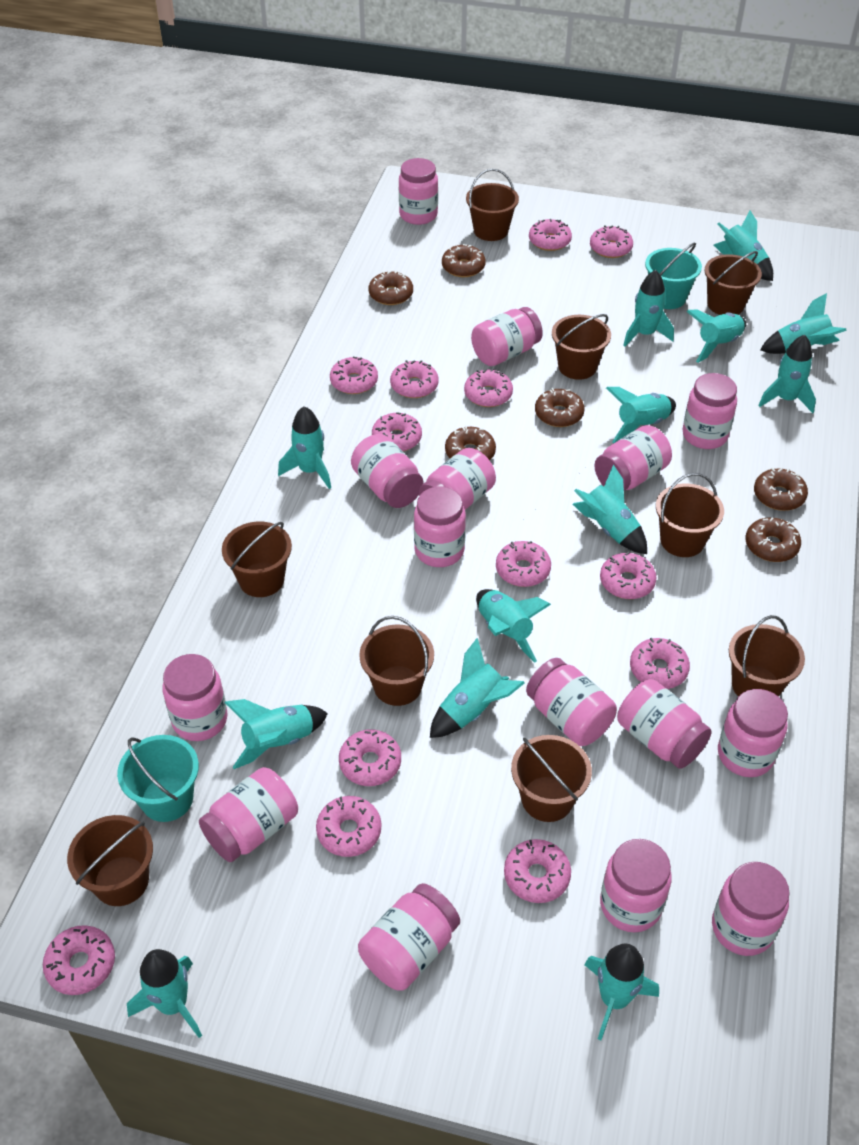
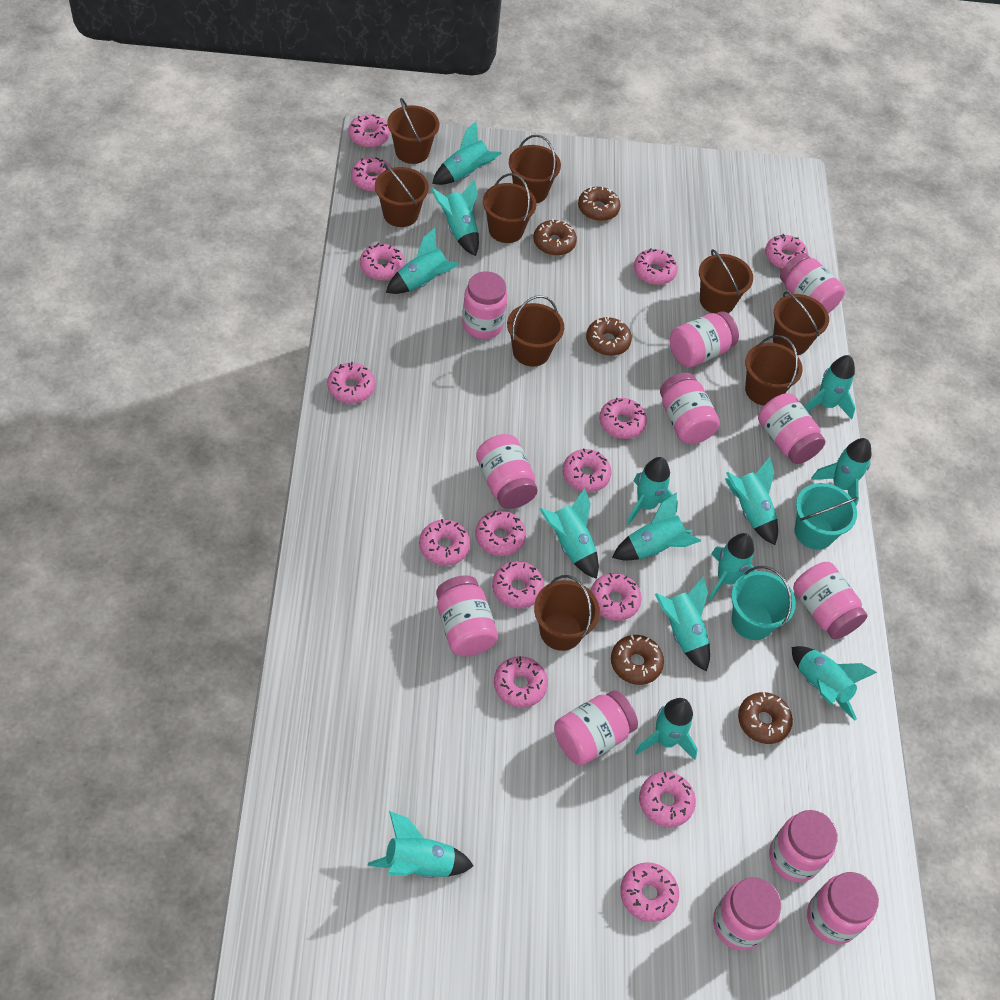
brown donut: [368,271,413,305] [442,244,486,277] [445,425,496,460] [535,388,585,427] [745,517,801,562] [754,468,808,511] = 6 -> [533,219,577,256] [578,187,621,221] [586,316,632,356] [611,635,664,685] [738,692,793,744] = 5
pink donut: [43,925,115,995] [316,796,381,857] [330,357,378,394] [339,729,401,786] [372,412,422,451] [390,360,439,398] [464,368,513,407] [496,541,551,587] [504,839,571,903] [529,219,572,251] [590,225,633,258] [600,552,657,599] [630,638,690,689] = 13 -> [327,362,375,403] [348,114,390,148] [351,157,392,192] [360,243,405,281] [419,519,470,566] [475,510,526,556] [492,561,544,609] [494,656,548,708] [563,448,611,492] [591,573,642,621] [599,398,647,439] [620,862,679,922] [634,248,678,285] [639,772,696,827] [765,234,808,269] = 15
pink jar: [163,654,227,741] [199,767,298,862] [351,434,424,508] [358,883,460,991] [399,158,438,225] [414,486,466,567] [419,448,496,510] [471,307,543,366] [526,658,617,746] [594,425,672,491] [600,839,672,932] [617,679,712,769] [682,373,737,449] [712,862,790,956] [718,689,788,777] = 15 -> [436,575,498,656] [462,271,508,339] [476,434,538,509] [554,690,638,765] [660,373,720,444] [669,311,739,368] [713,877,781,950] [758,393,826,464] [769,810,838,882] [780,253,845,313] [793,562,868,639] [807,872,879,945] = 12
turquoise rocket: [127,949,202,1038] [224,699,328,769] [278,406,331,489] [430,638,524,738] [476,589,551,663] [573,465,647,554] [584,944,659,1040] [606,387,676,443] [623,270,674,346] [686,309,746,363] [714,210,773,281] [758,335,816,413] [760,293,847,354] = 13 -> [368,811,474,878] [386,228,460,294] [431,180,479,256] [432,121,502,185] [539,488,599,579] [612,493,701,560] [627,457,678,525] [635,698,698,760] [655,576,710,672] [708,533,757,601] [725,457,778,545] [792,646,877,720] [805,355,855,419] [811,438,872,506] = 14

